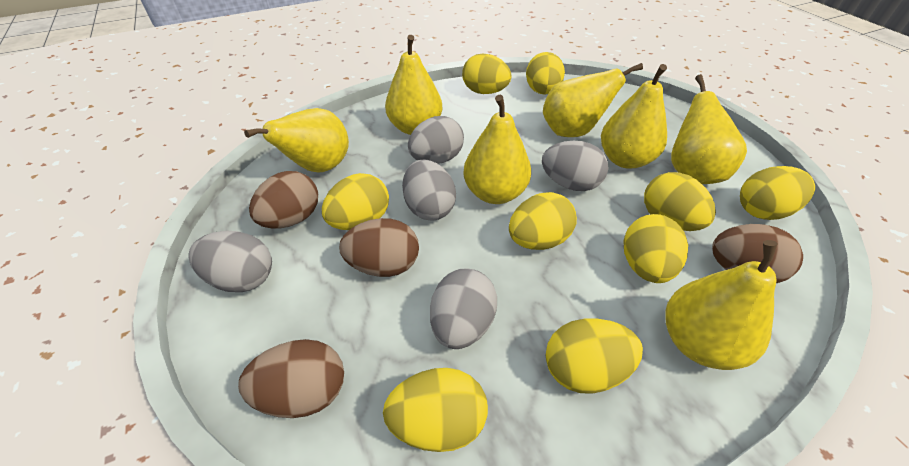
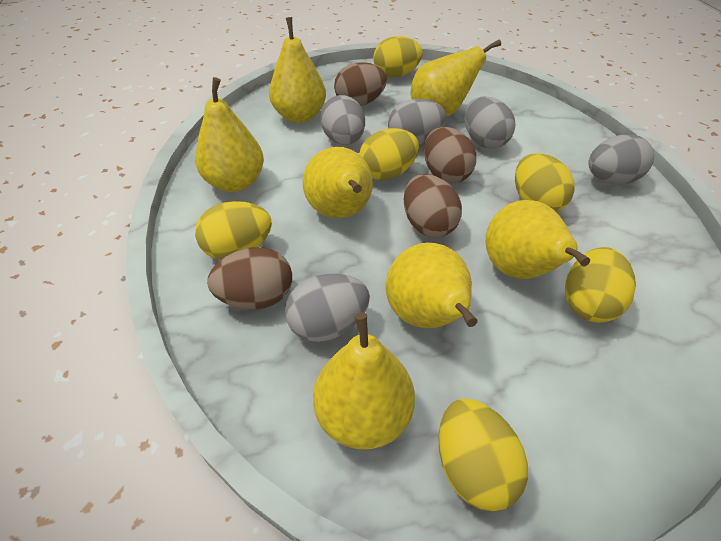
yellow egg: [322,173,389,230] [383,368,488,452] [462,54,512,94] [509,192,577,250] [526,52,565,95] [546,318,643,394] [624,214,688,283] [644,172,716,231] [740,166,815,220] = 9 -> [195,201,272,260] [359,128,419,180] [373,36,423,78] [438,398,528,512] [515,153,575,212] [565,247,636,323] = 6

